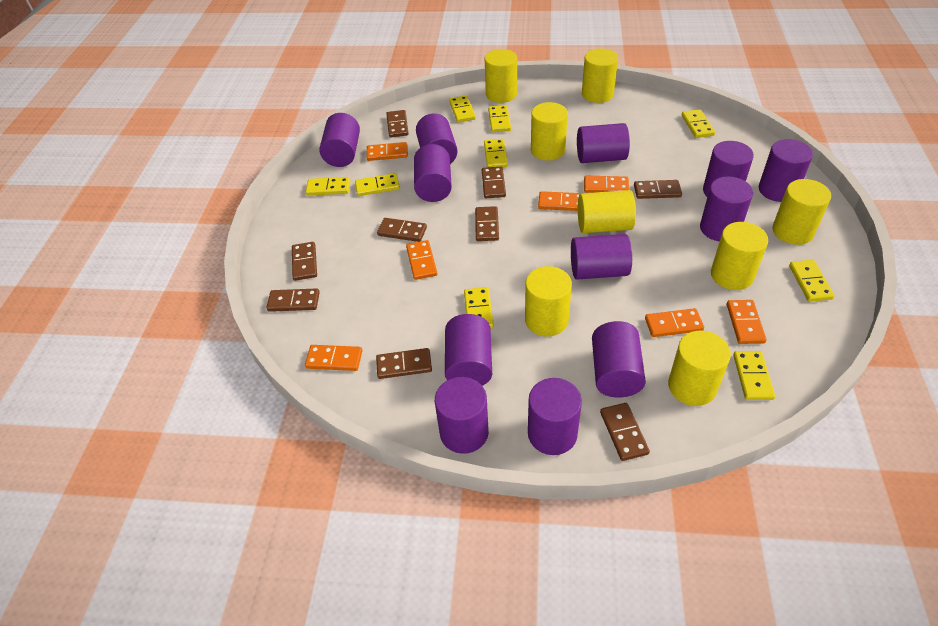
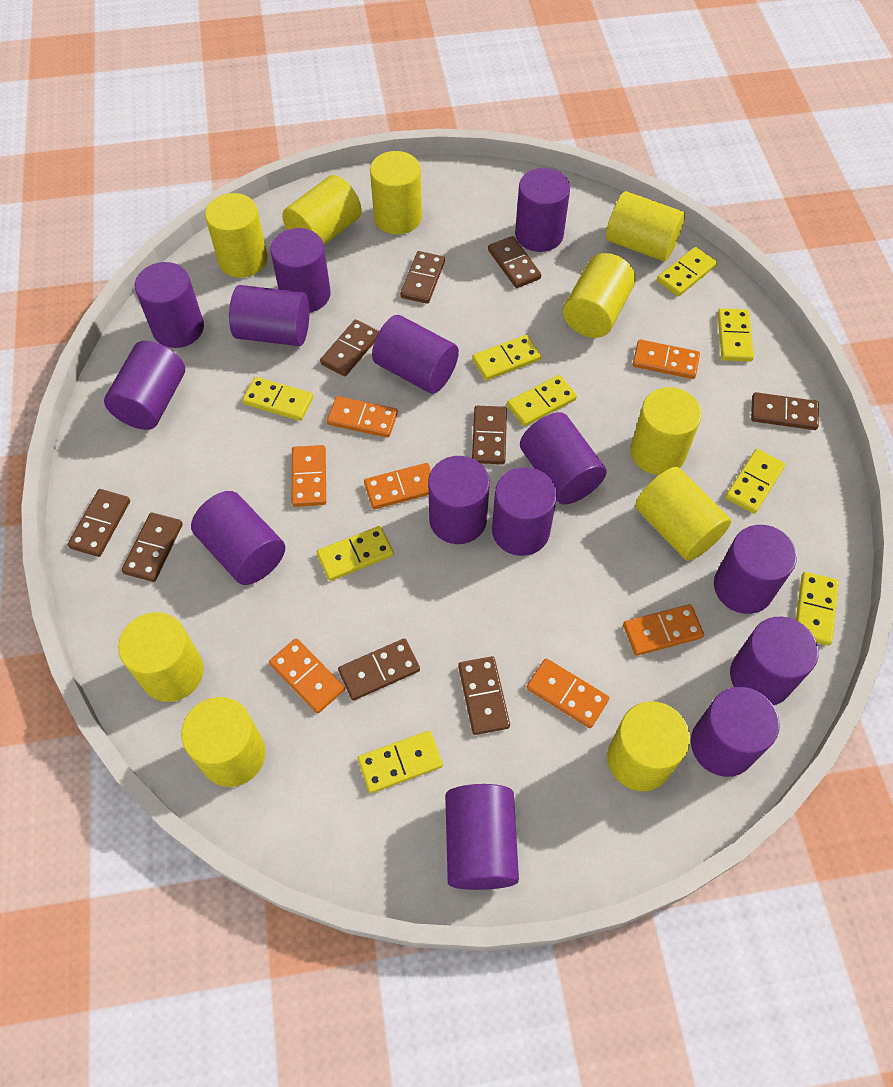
purple cylinder: [319,113,360,167] [414,144,452,202] [416,113,458,164] [435,377,489,454] [445,314,492,386] [528,378,582,455] [571,234,632,280] [577,123,630,163] [592,321,646,398] [700,177,753,241] [703,141,754,197] [758,139,813,202] = 12 -> [104,341,185,430] [135,262,204,348] [191,491,285,585] [229,285,309,346] [270,228,331,313] [372,315,459,394] [428,456,490,544] [445,784,519,890] [492,467,557,556] [515,168,570,252] [520,412,607,504] [691,687,780,777] [714,525,797,614] [730,617,819,705] = 14
yellow cylinder: [485,49,517,103] [525,266,572,336] [531,102,568,161] [578,190,636,233] [582,48,618,103] [668,331,731,406] [711,222,768,290] [772,179,831,245] = 8 -> [118,612,204,702] [181,697,266,787] [205,193,267,278] [282,175,362,245] [370,151,422,235] [563,253,636,338] [606,191,685,261] [607,701,690,791] [631,387,702,475] [635,467,731,561] = 10

